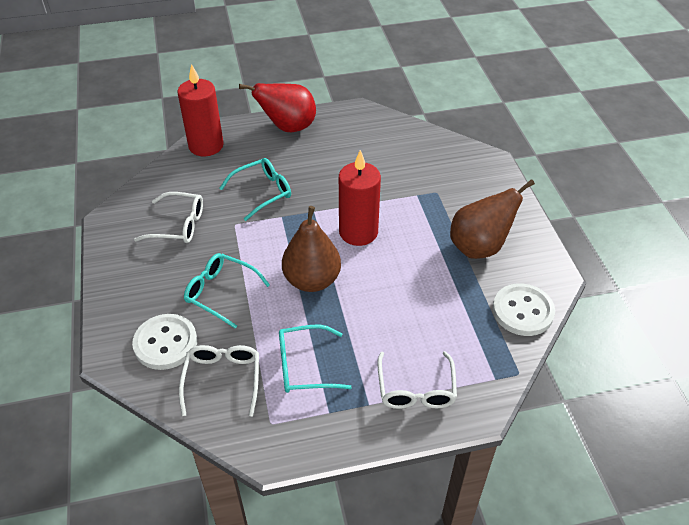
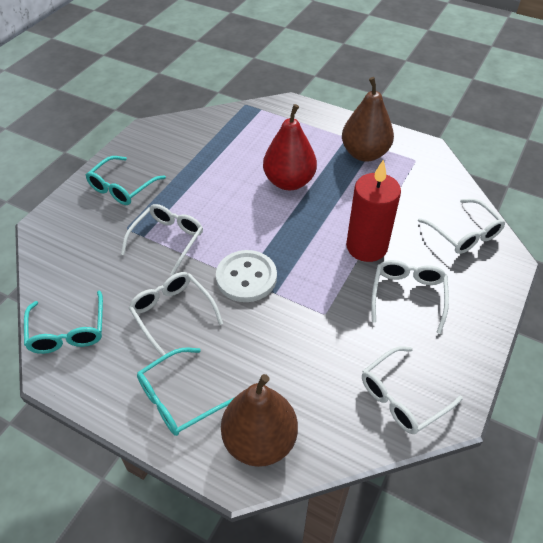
red candle: [177,64,224,156] [339,150,381,246] = 2 -> [346,159,401,262] = 1
white button: [132,314,197,370] [493,284,555,336] = 2 -> [216,250,277,302] = 1
white glasses: [134,192,203,243] [179,345,259,416] [377,351,457,409] = 3 -> [121,204,203,275] [128,272,223,356] [362,346,463,434] [371,260,449,334] [418,199,505,254] = 5

